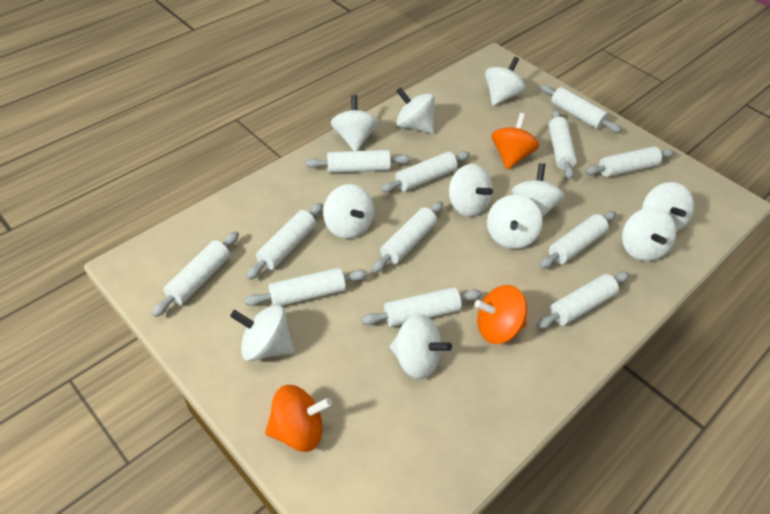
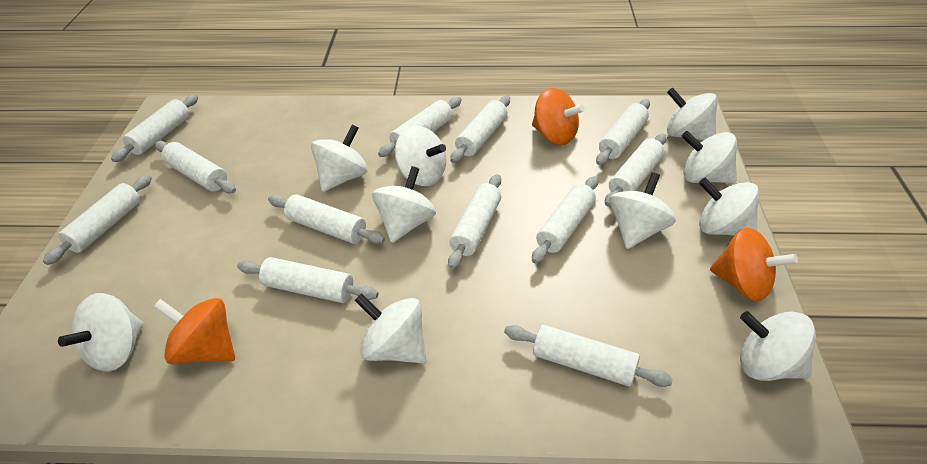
white spinning top: [230,305,295,361] [323,184,374,239] [331,95,379,151] [390,314,452,379] [396,87,435,133] [449,164,493,217] [485,57,526,106] [487,195,543,249] [512,163,565,218] [622,207,676,261] [642,182,694,232] = 11 -> [58,293,143,372] [311,125,368,192] [354,293,426,363] [372,166,436,243] [395,126,446,186] [610,172,676,249] [667,87,717,140] [681,131,737,183] [699,178,760,236] [740,311,816,381] = 10

